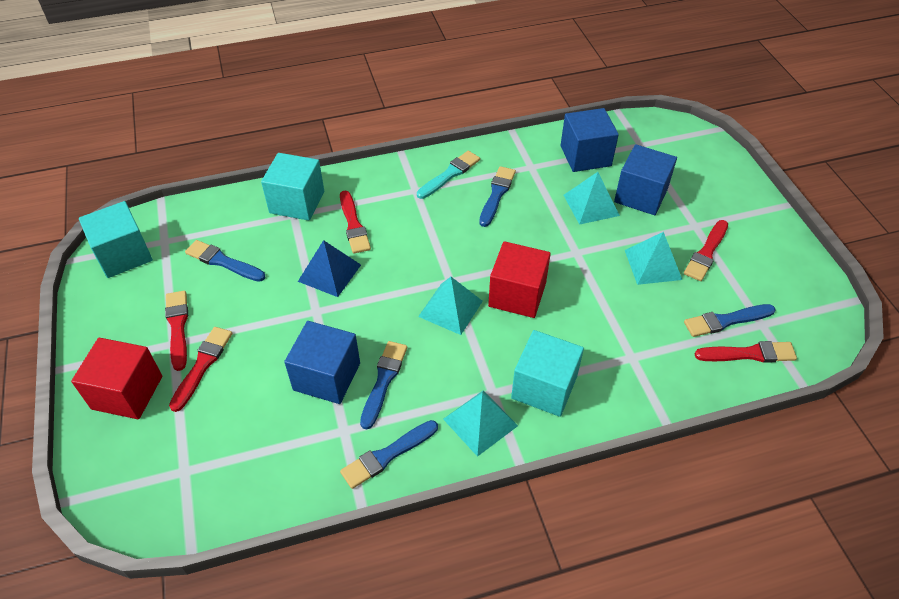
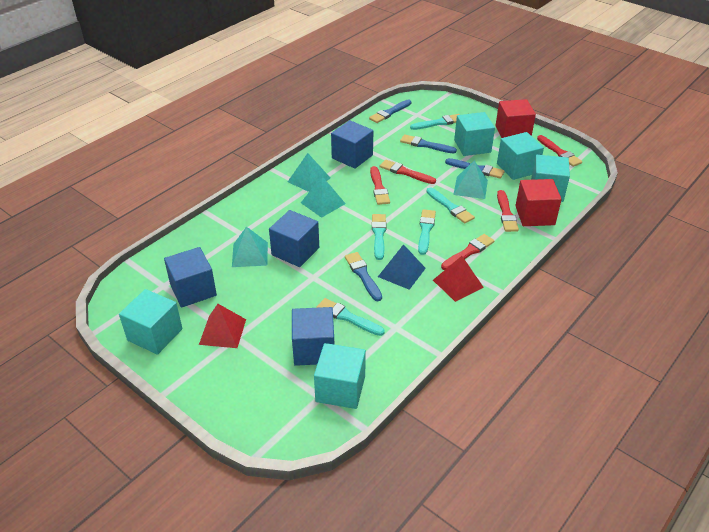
blue brush: [185,240,265,282] [340,420,438,489] [360,341,407,430] [479,166,516,227] [684,304,776,337] = 5 -> [345,252,382,301] [369,100,411,123] [400,134,457,153] [445,158,505,179] = 4
blue cube: [284,321,360,404] [560,108,619,172] [614,144,677,215] = 3 -> [164,247,217,308] [269,210,319,267] [292,307,334,366] [331,120,373,169] = 4
red pyramid: none = 0 -> [199,304,246,348] [433,256,484,302] = 2
turquoise brush: [417,151,480,199] = 1 -> [316,298,385,336] [372,214,386,260] [410,114,459,130] [418,209,436,255] [426,188,475,224] = 5
turquoise cube: [79,201,153,278] [261,153,324,221] [511,330,584,417] = 3 -> [119,289,183,355] [314,343,366,409] [454,112,495,156] [497,132,544,180] [531,155,570,202] = 5

